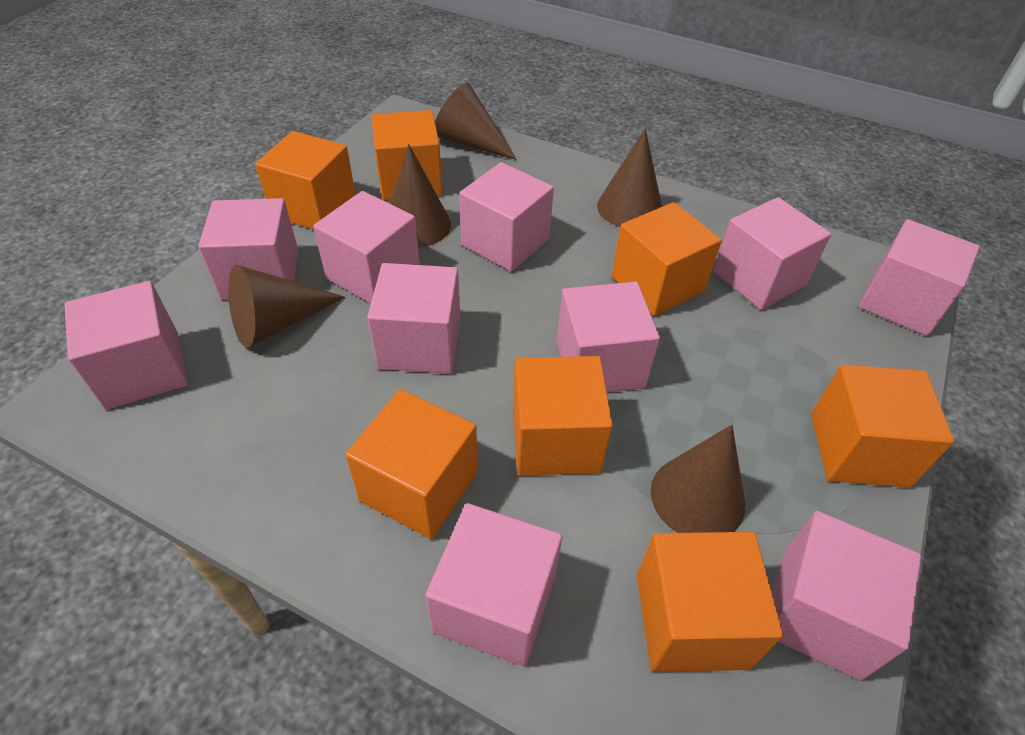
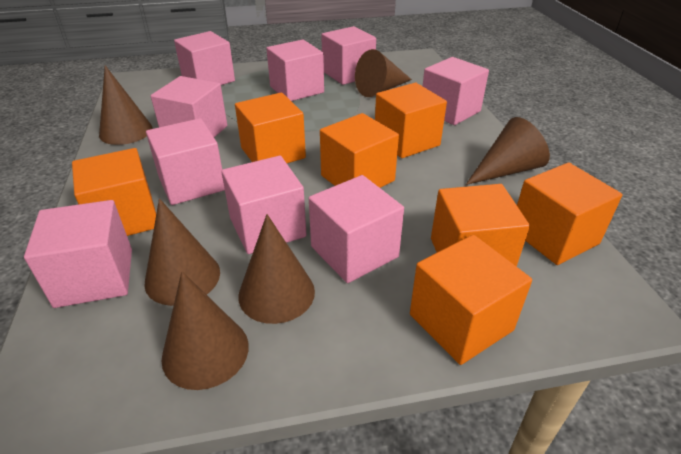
brown cone: [228,265,345,348] [389,144,451,248] [435,83,517,160] [597,128,662,227] [651,425,746,533] = 5 -> [99,65,152,145] [145,198,220,306] [162,271,249,390] [238,214,315,324] [355,49,412,97] [466,117,550,185] = 6
pink cube: [65,281,188,410] [198,198,299,300] [313,191,420,303] [367,263,460,374] [426,503,562,667] [459,162,554,271] [557,282,660,393] [713,197,831,310] [772,511,921,681] [859,219,980,336] = 10 -> [24,200,132,308] [146,118,225,205] [151,76,227,137] [174,31,235,85] [221,156,306,254] [266,39,324,101] [309,175,404,283] [321,26,376,85] [423,57,489,125] = 9

